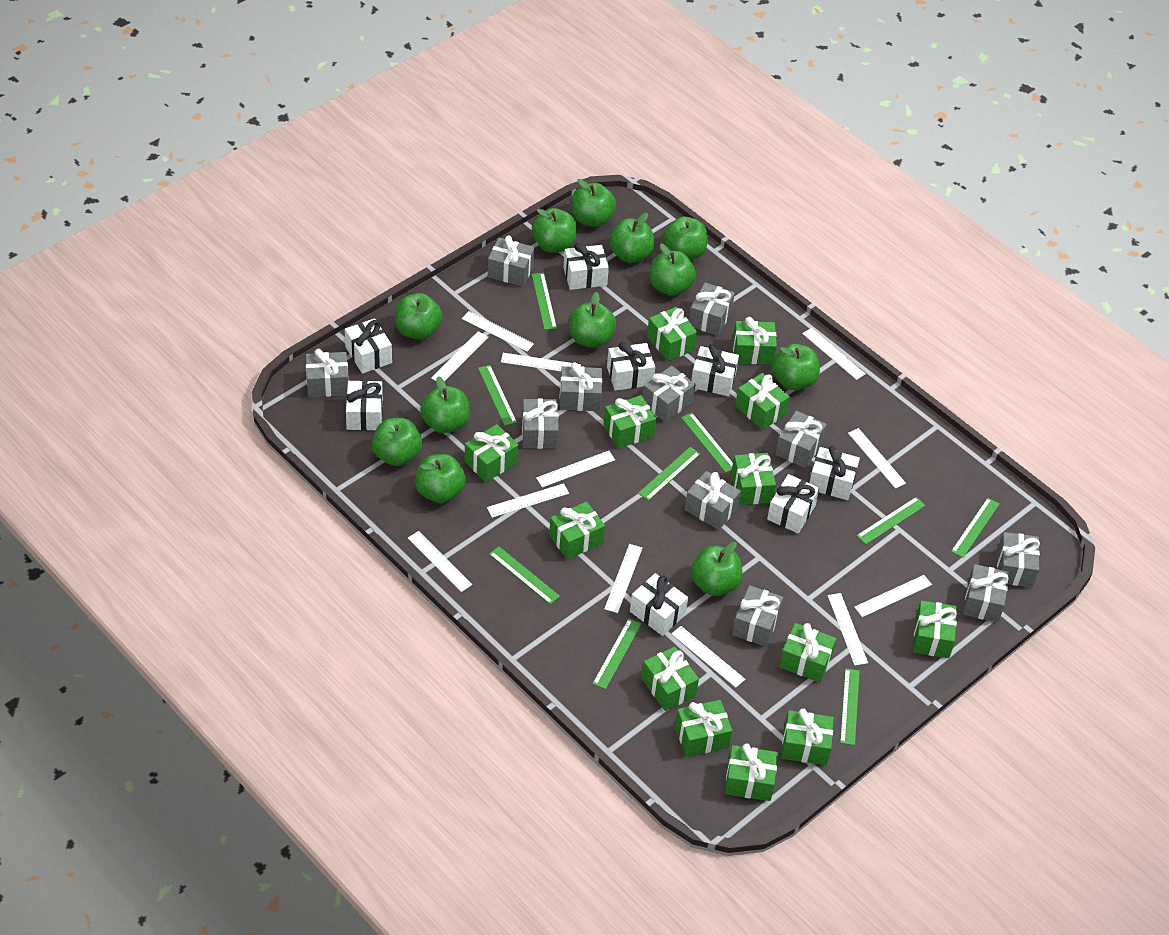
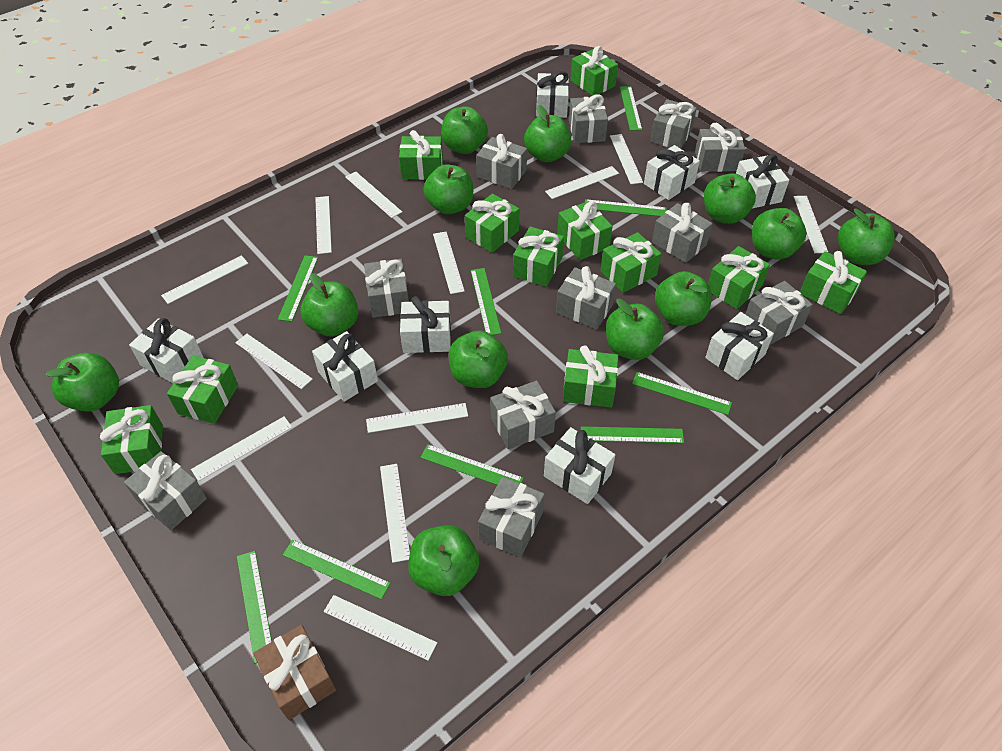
brown gift: none = 0 -> [253,625,336,720] = 1
green gift: [465,424,519,482] [549,501,605,560] [604,395,656,448] [641,647,699,711] [647,307,698,361] [675,700,733,757] [725,743,778,801] [731,453,776,505] [733,317,777,365] [735,373,790,430] [779,623,836,683] [781,708,834,765] [913,600,957,658] = 13 -> [100,405,163,474] [167,355,238,424] [399,130,443,180] [465,194,520,253] [513,226,564,287] [557,201,613,260] [563,345,619,408] [570,46,618,96] [600,232,661,293] [708,246,770,309] [800,251,867,314] = 11

